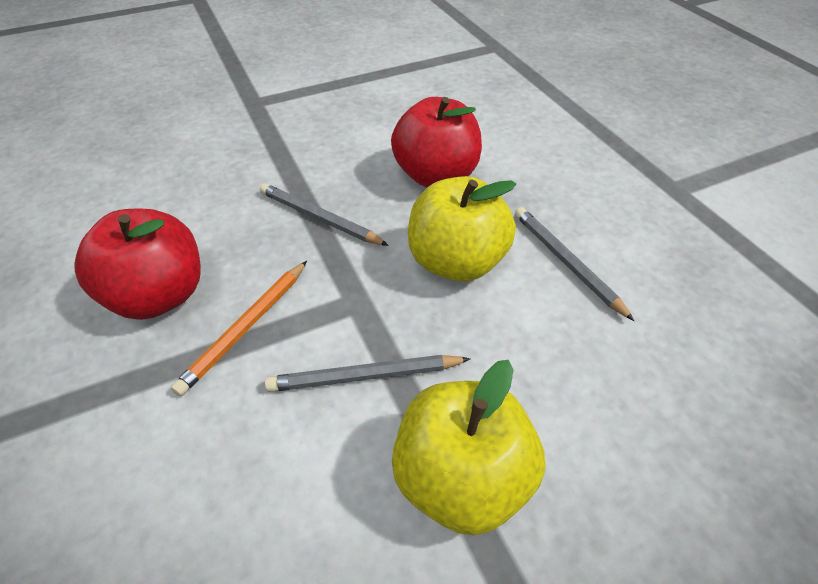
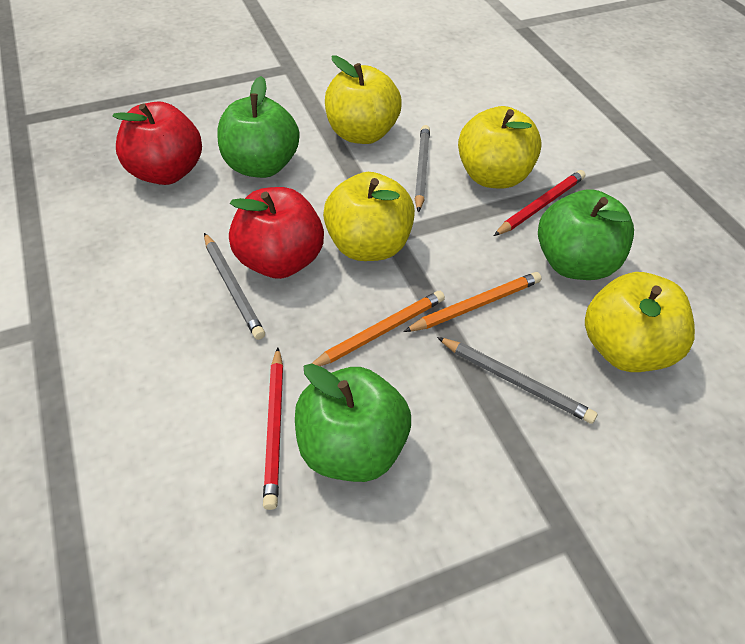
green apple: none = 0 -> [217,76,299,178] [295,363,411,482] [538,189,634,280] = 3
orange pencil: [171,261,307,396] = 1 -> [312,291,445,366] [404,272,541,332] = 2
red pencil: none = 0 -> [263,347,283,510] [494,170,585,236] = 2
yellow apple: [392,360,546,536] [408,176,516,282] = 2 -> [323,172,415,261] [325,56,402,144] [458,106,542,189] [585,272,695,372] = 4

